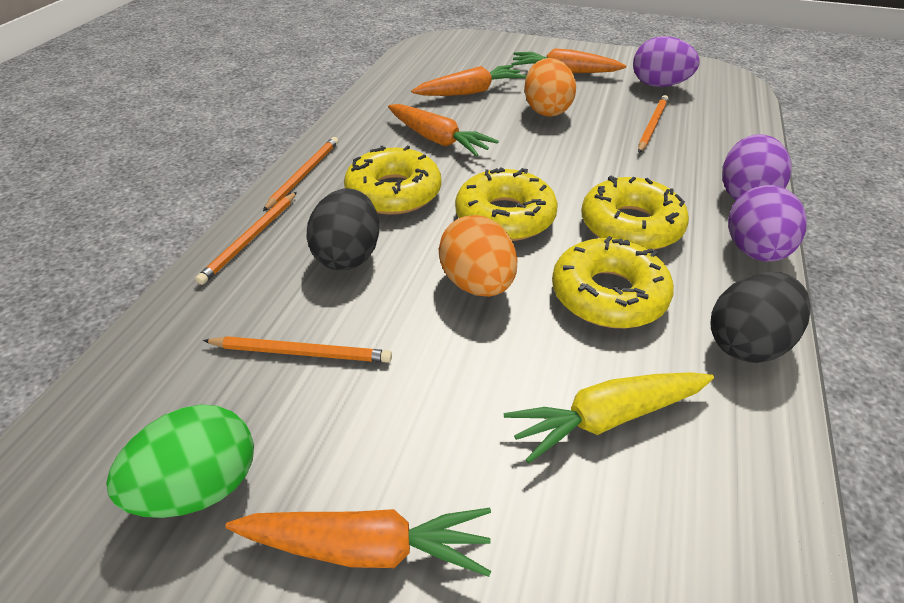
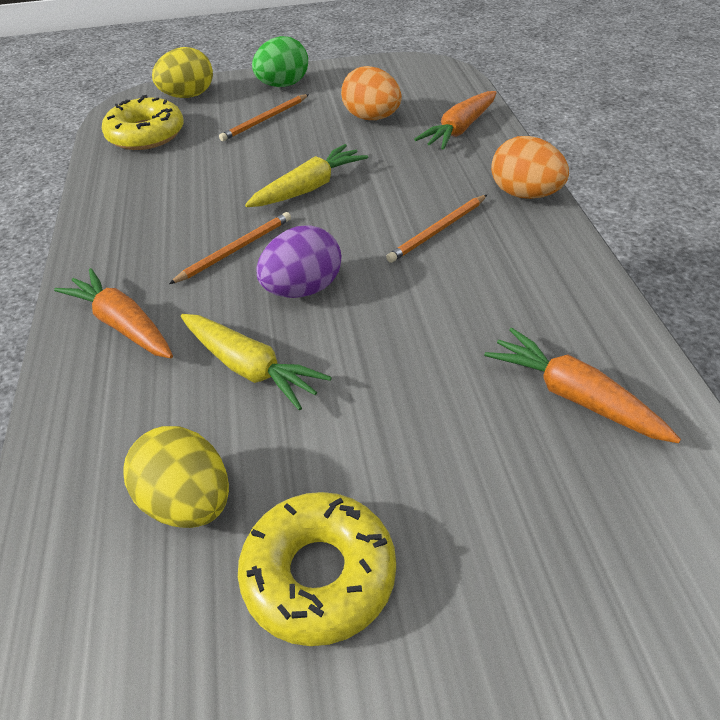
black egg: [307,188,379,270] [711,272,811,363] = 2 -> none = 0
orange carrot: [225,508,491,577] [388,104,499,157] [411,65,526,96] [512,48,626,73] = 4 -> [54,268,173,358] [414,91,497,150] [484,328,681,443] = 3
orange pencil: [195,192,297,285] [203,336,392,363] [263,137,338,211] [638,95,668,153] = 4 -> [169,212,291,284] [219,94,309,141] [386,195,487,263] = 3
purple egg: [633,36,700,87] [722,134,792,200] [728,185,807,262] = 3 -> [256,225,341,298] = 1
yellow carrot: [504,372,714,463] = 1 -> [181,314,332,410] [245,144,368,207] = 2
yellow donut: [344,146,441,215] [455,168,558,241] [552,236,674,328] [581,176,689,250] = 4 -> [102,95,184,150] [238,492,396,646] = 2
yellow egg: none = 0 -> [124,426,229,528] [152,47,213,98] = 2

